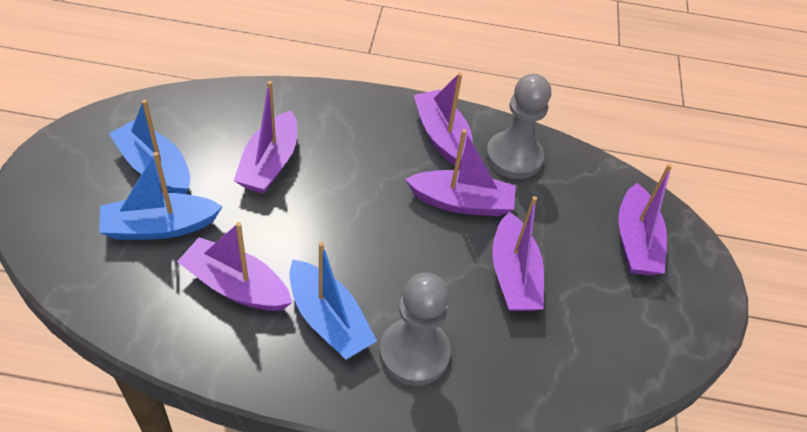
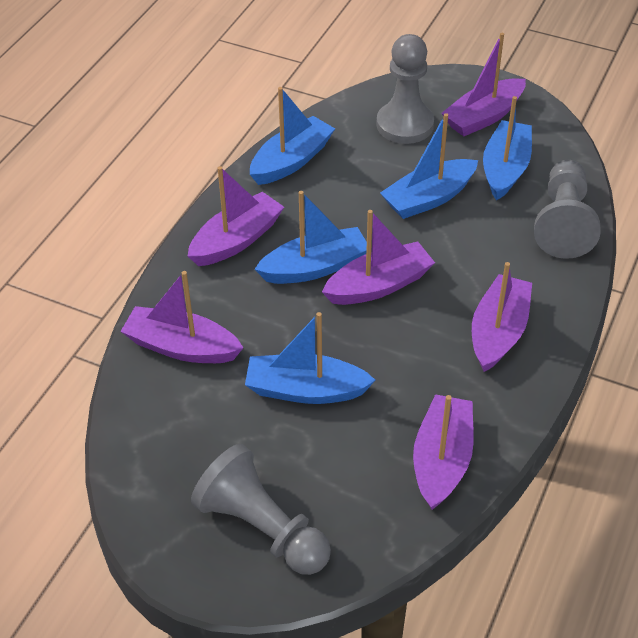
blue boat: [99,152,223,240] [109,99,190,194] [289,242,377,360] = 3 -> [245,312,376,404] [250,87,335,185] [254,191,367,284] [380,113,478,219] [483,96,532,200] = 5
grey pawn: [379,273,451,386] [486,74,551,179] = 2 -> [191,444,331,575] [376,34,434,144] [534,160,601,259] = 3

